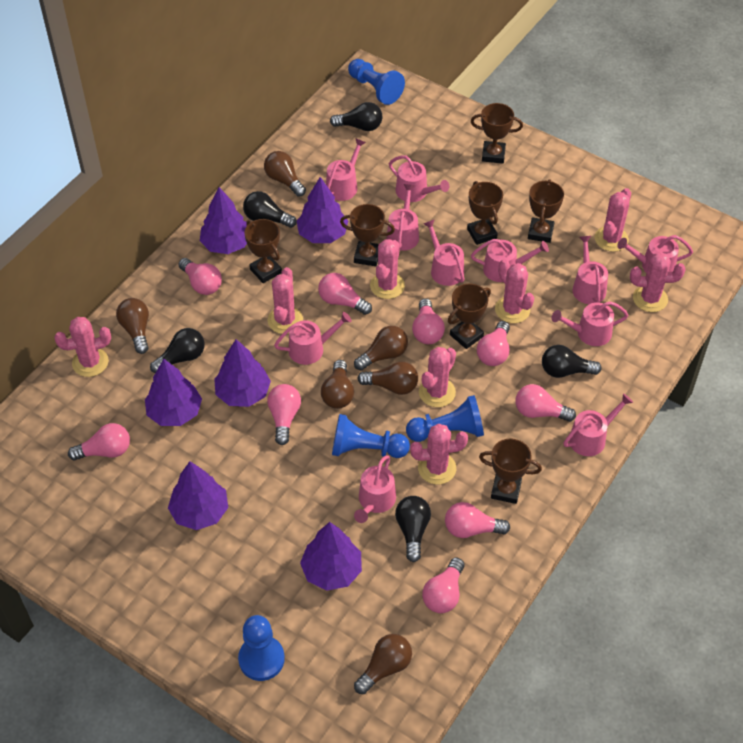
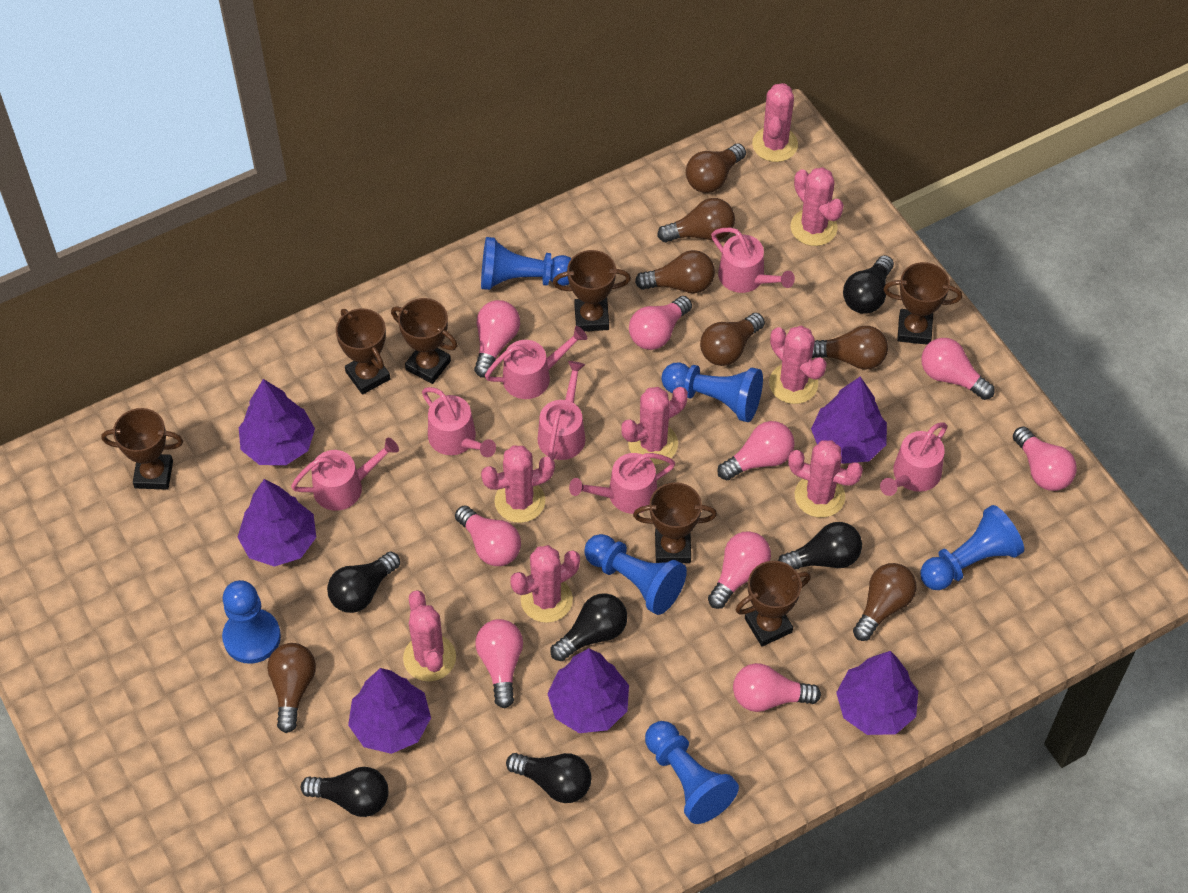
black light bulb: [150,328,205,373] [243,191,297,228] [330,102,382,131] [395,496,431,562] [542,345,602,378] = 5 -> [301,767,388,817] [327,552,400,613] [506,753,592,803] [550,593,627,661] [778,522,862,569] [843,255,894,314] = 6
blue pawn: [238,615,285,681] [332,414,410,458] [348,59,405,105] [406,395,484,442] = 4 -> [222,580,281,664] [481,237,571,290] [584,534,687,615] [645,721,739,824] [661,363,763,422] [920,505,1024,590] = 6
brown light bulb: [116,298,149,354] [264,151,306,197] [321,360,354,409] [354,326,408,370] [354,634,412,694] [357,361,418,395] = 6 -> [267,643,316,733] [635,250,715,293] [657,198,735,242] [686,144,746,193] [700,313,765,366] [812,326,888,370] [853,563,917,641] = 7
pink watering can: [274,312,352,365] [326,138,366,201] [354,455,396,523] [387,184,419,251] [389,155,449,202] [423,219,464,286] [471,239,549,282] [551,301,628,346] [563,393,633,456] [573,236,608,304] [617,235,693,273] = 11 -> [291,438,399,511] [422,387,496,457] [485,326,587,399] [538,361,585,460] [569,453,675,514] [711,228,795,293] [880,422,947,496] = 7

